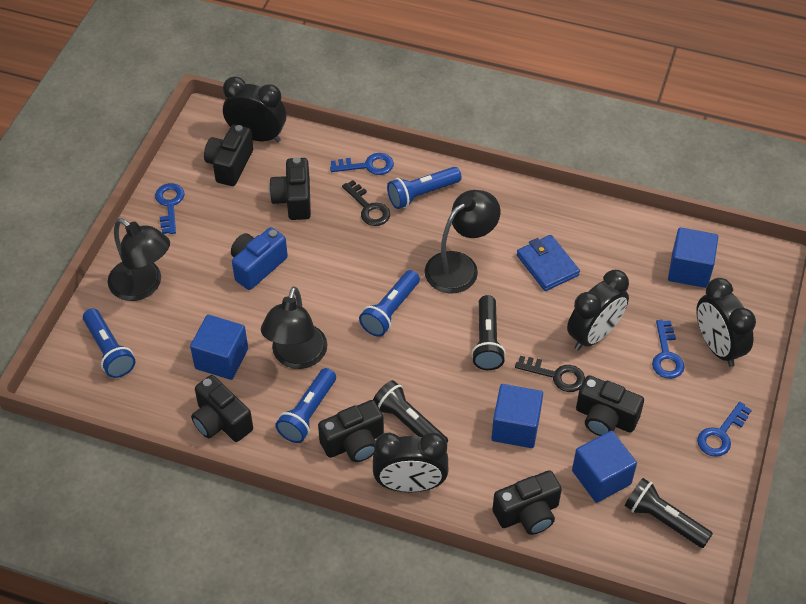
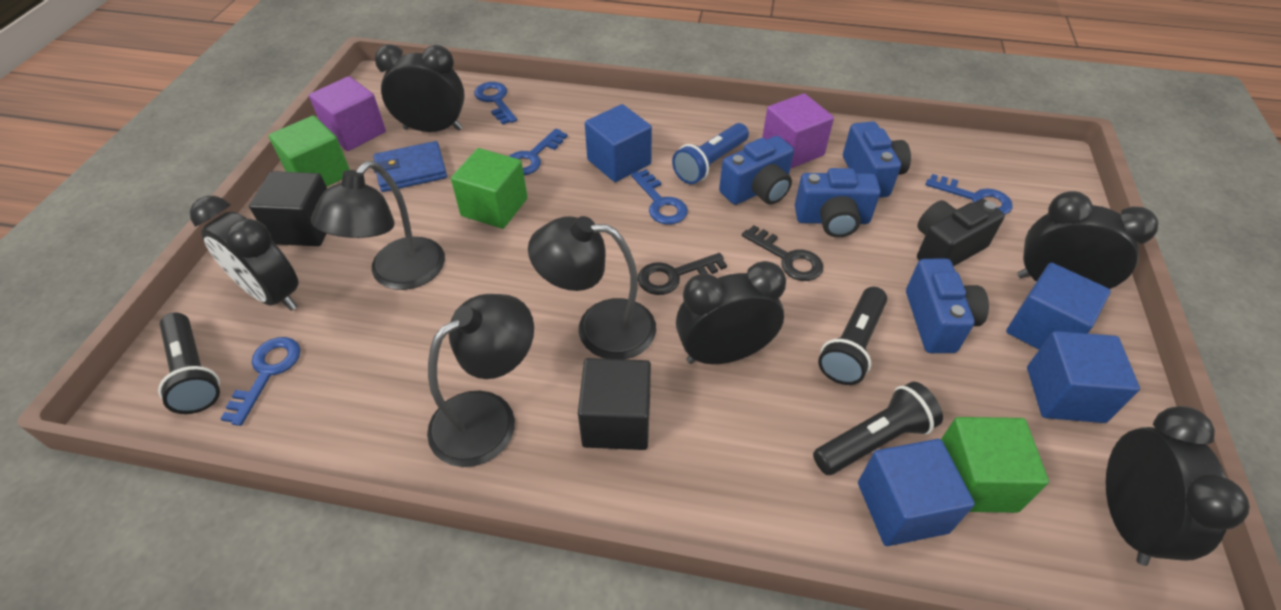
black camera: [191,375,253,442] [204,124,253,186] [269,157,311,220] [318,400,384,462] [493,470,562,535] [576,375,644,436] = 6 -> [917,199,1005,266] = 1
black clock: [223,76,286,143] [373,432,449,492] [567,270,629,350] [696,278,756,367] = 4 -> [190,196,299,311] [375,44,465,132] [676,261,786,364] [1018,191,1158,289] [1106,406,1250,566] = 5
black cube: none = 0 -> [249,171,327,246] [578,358,651,450] = 2
blue camera: [231,227,288,290] = 1 -> [719,136,794,205] [795,168,880,237] [843,121,911,198] [906,259,989,353] = 4
blue flashlight: [83,308,135,378] [275,368,336,443] [359,270,420,337] [387,167,462,209] = 4 -> [672,123,749,184] = 1
blue key: [155,183,185,234] [330,153,394,175] [652,320,685,379] [697,402,752,457] = 4 -> [220,337,300,426] [474,82,517,125] [509,129,568,175] [631,169,688,225] [925,174,1012,215] = 5
green cube: none = 0 -> [269,115,350,187] [451,148,527,229] [941,417,1049,513] = 3
purple cube: none = 0 -> [309,76,386,151] [762,93,834,169] = 2

